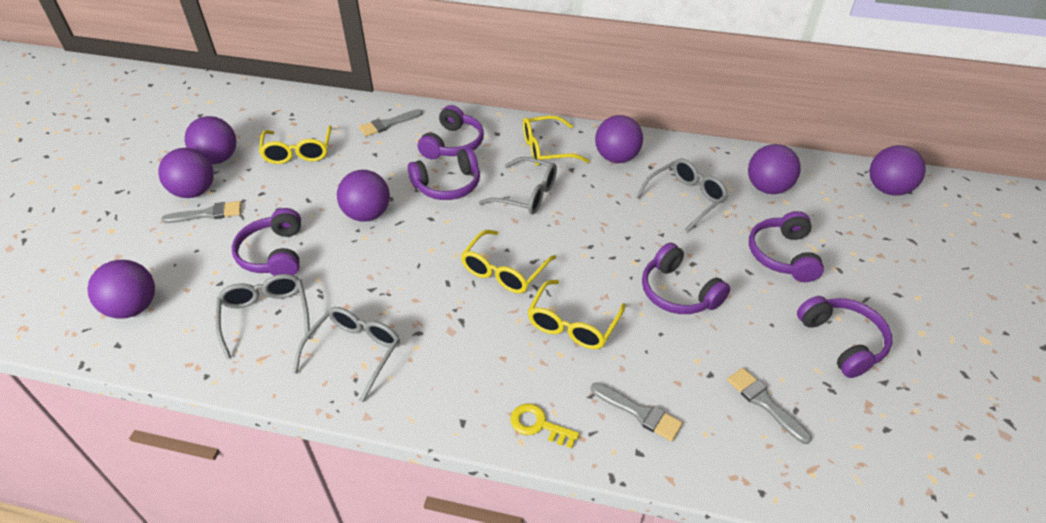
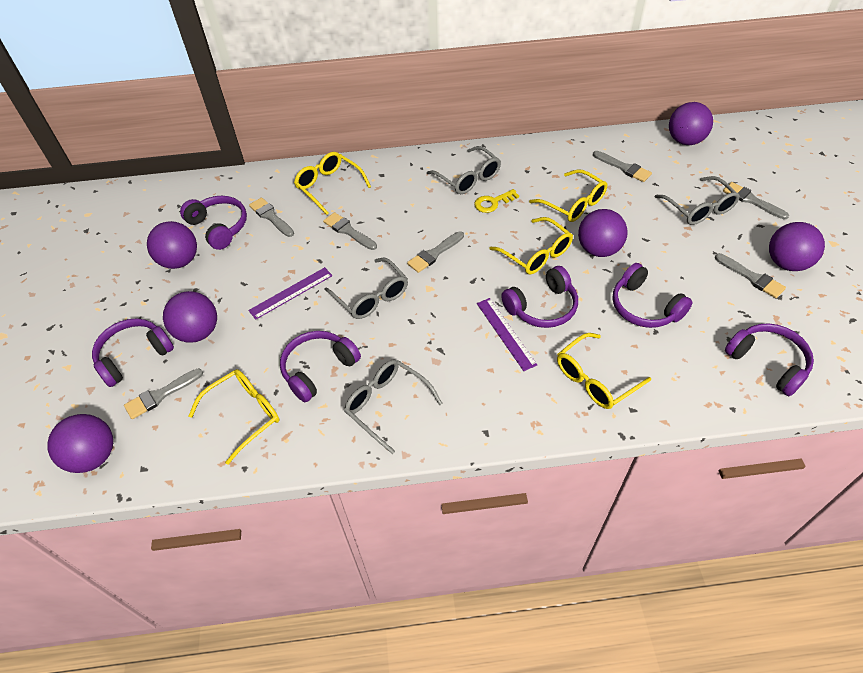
grey brush: [161,201,241,223] [359,109,423,136] [591,382,683,441] [727,368,812,444] = 4 -> [124,368,203,419] [249,197,294,237] [323,212,377,250] [407,231,464,273] [593,151,652,182] [715,253,786,298] [723,182,789,219] = 7
purple ball: [88,260,155,319] [158,148,214,198] [185,116,236,164] [337,170,390,221] [595,115,643,163] [748,144,801,194] [869,145,926,196] = 7 -> [47,414,113,473] [147,221,197,269] [163,291,217,343] [578,209,627,257] [669,102,713,145] [769,222,825,271] = 6
purple ruler: none = 0 -> [248,267,333,320] [477,298,537,371] = 2
yellow glasses: [259,126,332,164] [460,230,556,293] [523,115,590,166] [527,280,626,349] = 4 -> [189,369,279,464] [294,152,371,215] [490,217,573,275] [529,169,607,222] [557,333,651,409] = 5

